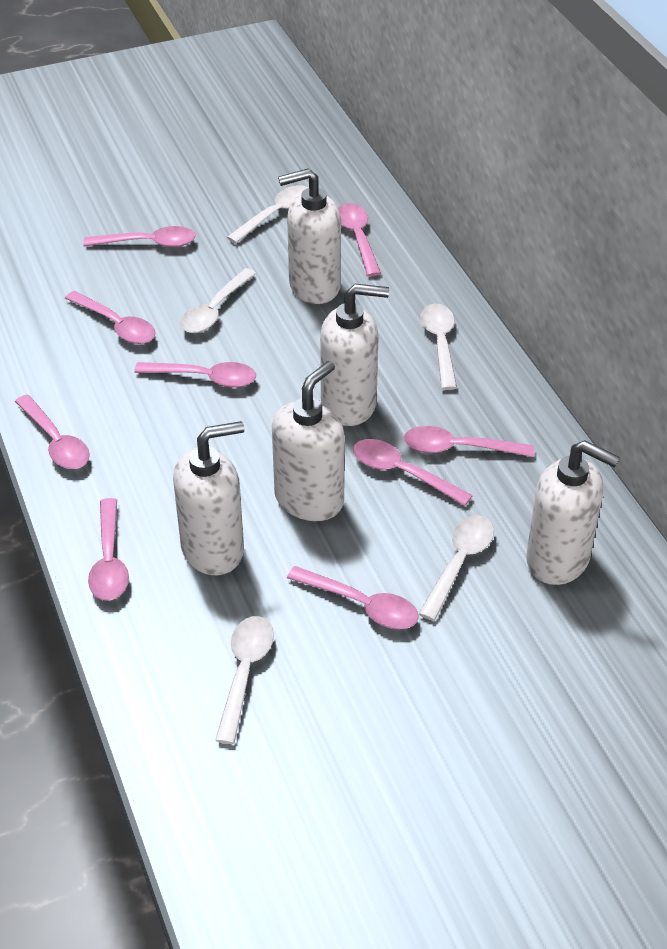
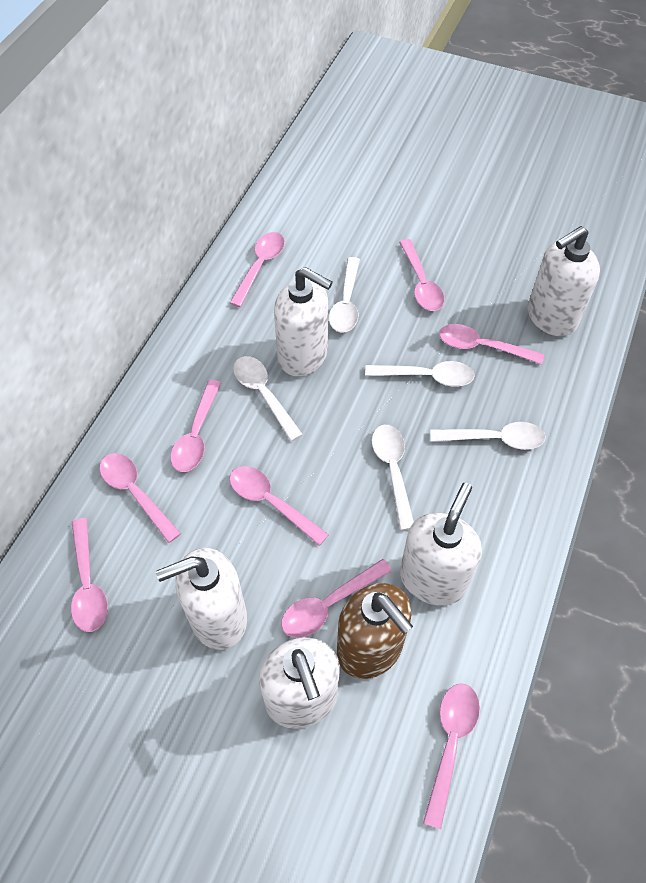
brown soap dispenser: none = 0 -> [337,583,413,679] = 1

